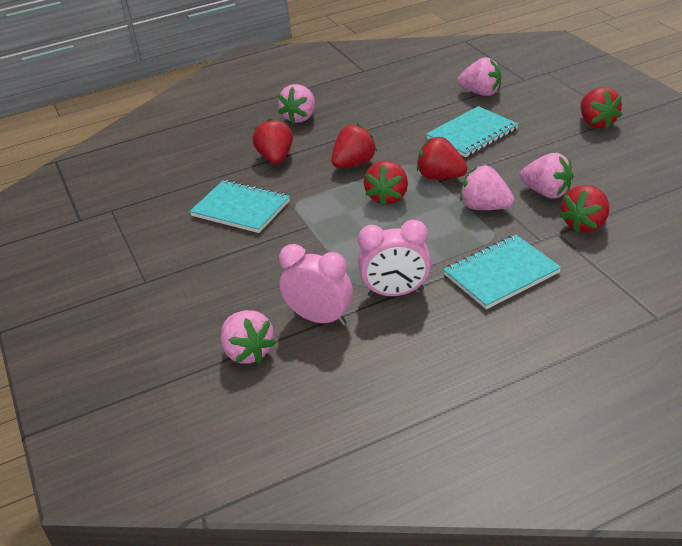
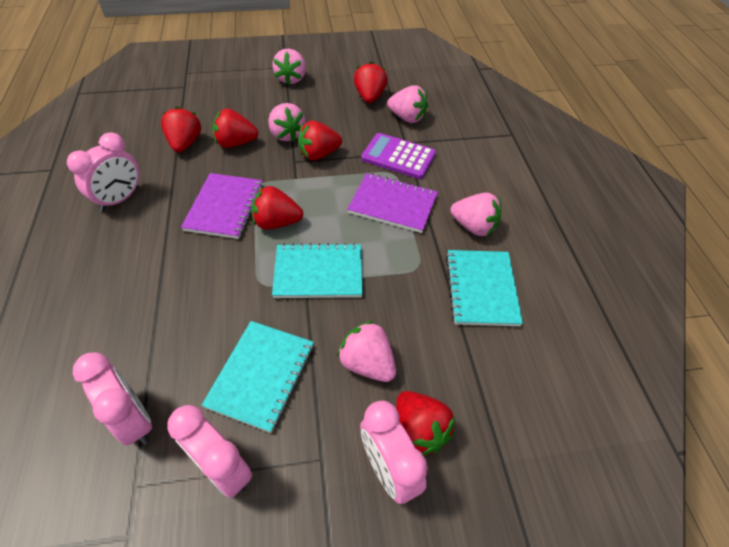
pink clock: [279,244,353,326] [358,220,431,297] = 2 -> [67,132,140,211] [73,352,152,446] [167,405,252,498] [360,401,428,504] = 4
purple calculator: none = 0 -> [361,133,436,179] = 1
purple notebook: none = 0 -> [181,173,263,239] [347,173,438,233] = 2

